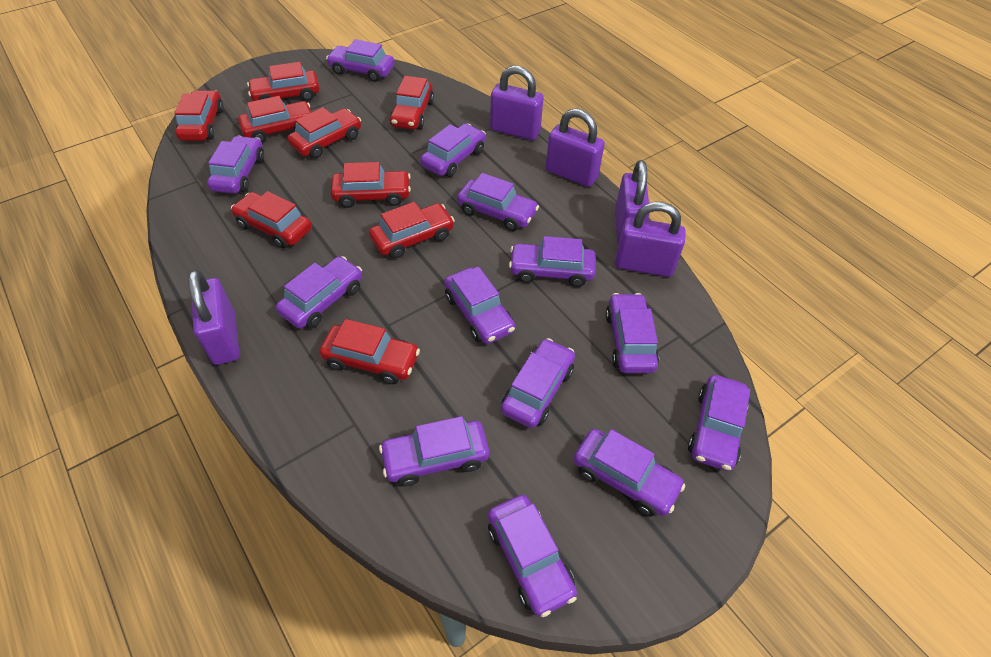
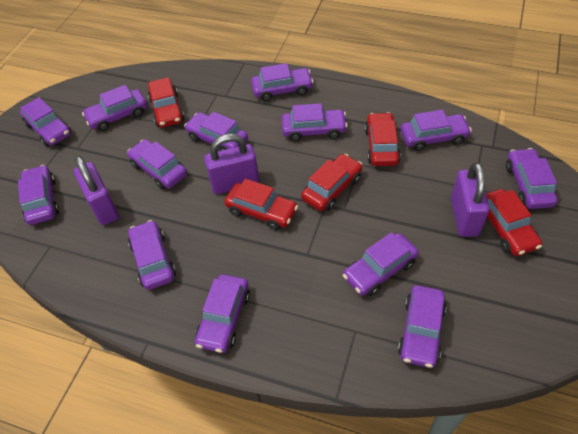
purple padlock: [188,269,240,365] [490,66,544,140] [546,108,605,187] [615,160,650,244] [615,202,686,277] = 5 -> [74,156,119,225] [204,134,259,194] [451,162,489,237] = 3
red car: [174,90,224,141] [231,191,312,248] [238,96,311,142] [247,62,319,101] [288,107,361,159] [319,319,420,384] [331,162,411,208] [369,202,455,259] [390,76,434,129] = 9 -> [148,77,184,128] [225,179,298,230] [301,154,362,211] [365,112,401,166] [486,189,542,256] = 5

